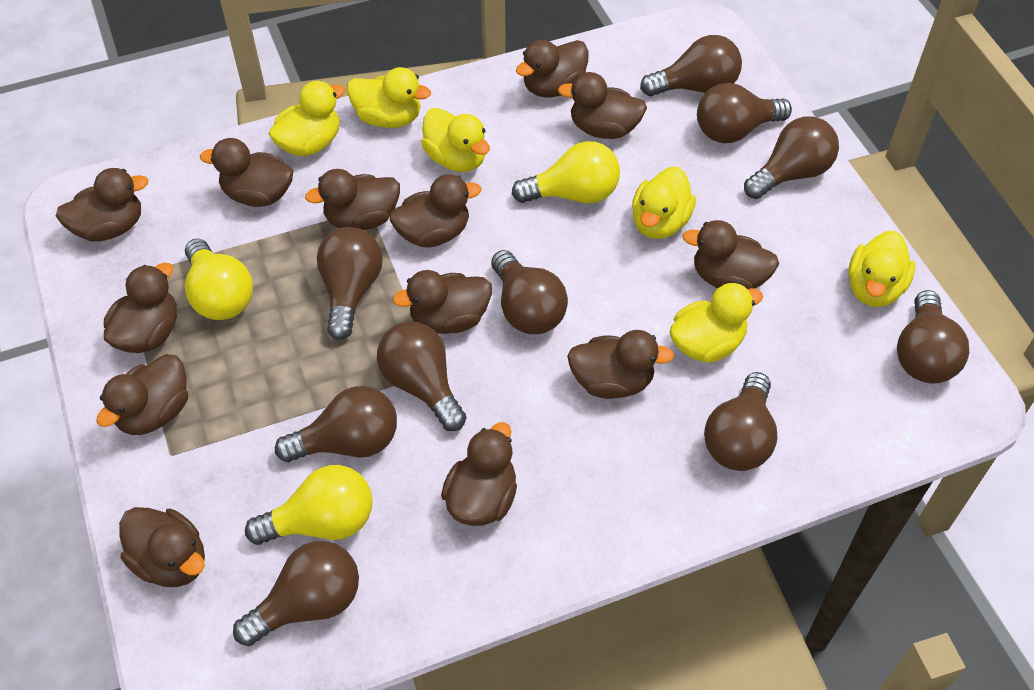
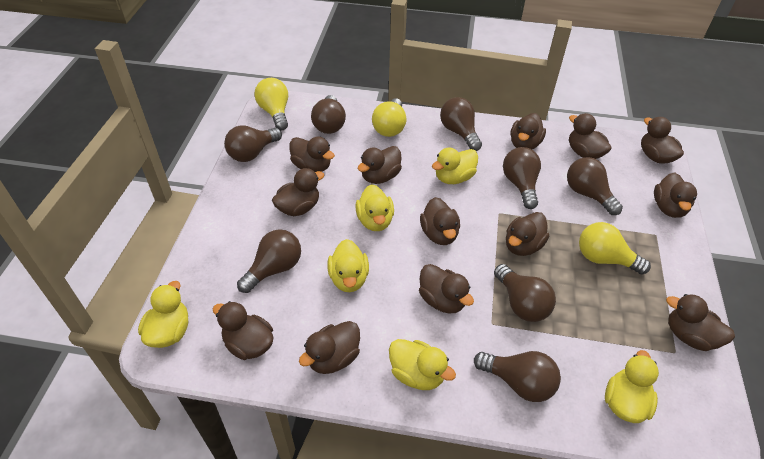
brown light bulb: [233,541,359,646] [275,386,397,462] [317,227,383,340] [377,322,467,431] [491,250,568,334] [640,35,742,96] [697,83,792,143] [704,372,777,471] [744,116,839,199] [897,290,969,384] = 10 -> [224,125,282,162] [237,229,301,293] [311,95,346,134] [440,97,482,151] [474,351,561,402] [494,264,556,322] [503,147,541,209] [567,157,623,215] = 8

